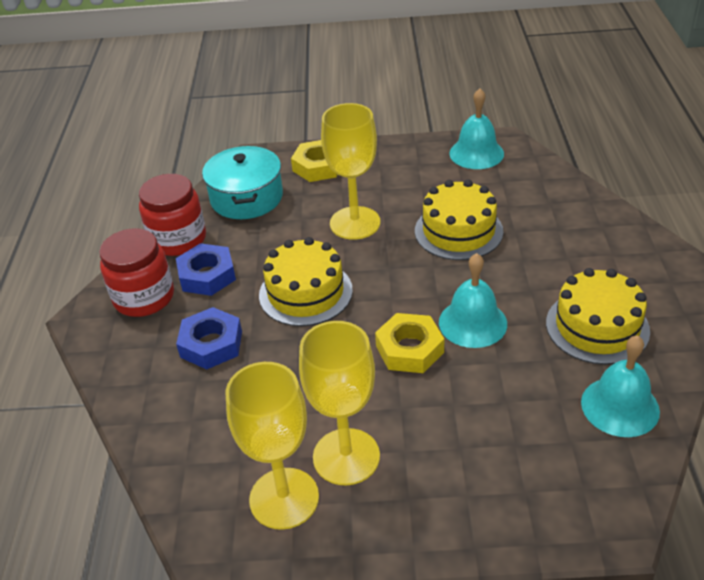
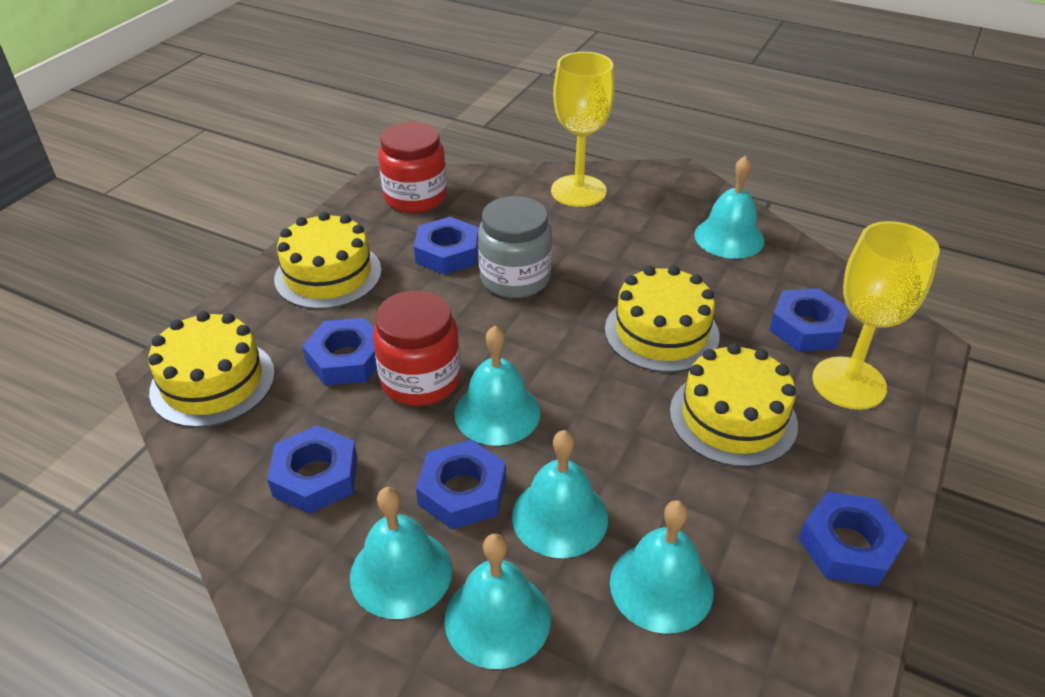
blue nut: [176,243,236,296] [176,307,242,370] = 2 -> [267,425,357,514] [302,318,377,386] [414,217,478,275] [416,440,506,530] [769,288,849,351] [799,492,908,587] = 6
grey jar: none = 0 -> [478,196,552,298] = 1
turquoise bell: [439,253,507,348] [449,88,504,169] [581,335,660,437] = 3 -> [350,487,452,619] [444,534,551,669] [454,326,540,446] [512,430,608,558] [610,500,714,634] [694,155,764,259] = 6
turquoise pot: [202,146,283,219] = 1 -> none = 0
yellow cake: [259,237,353,326] [415,179,503,260] [546,268,650,365] = 3 -> [148,311,275,428] [274,212,382,309] [605,266,720,372] [670,343,798,467] = 4
yellow goblet: [225,362,319,530] [299,321,380,485] [321,103,380,240] = 3 -> [551,52,615,207] [812,221,940,410] = 2
yellow nut: [291,140,338,182] [375,313,444,373] = 2 -> none = 0

